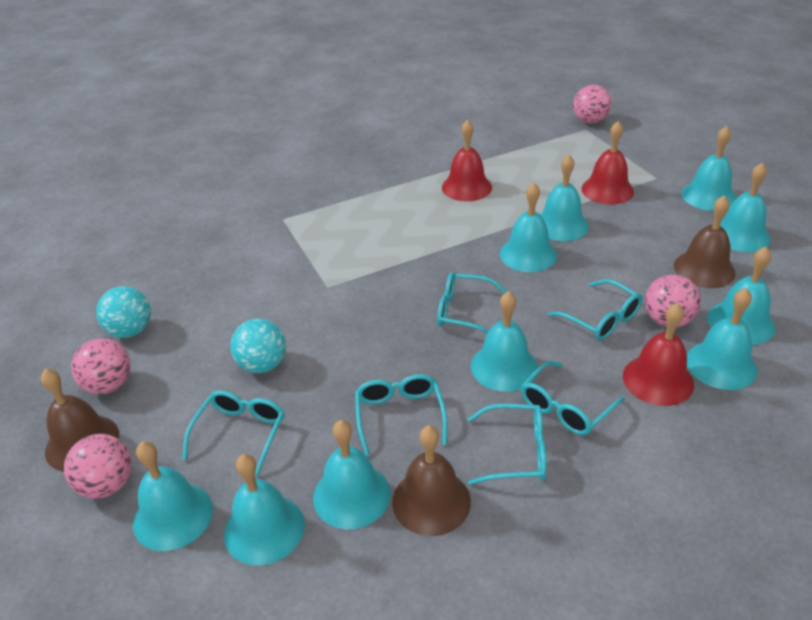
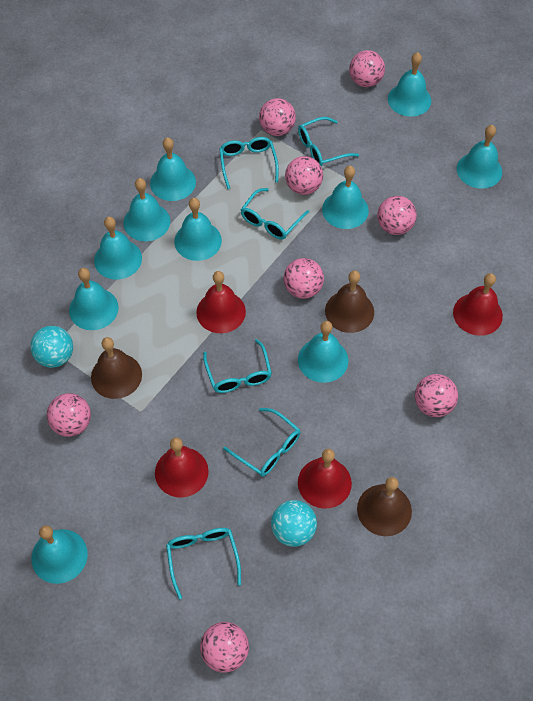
pink ball: [64,434,132,499] [71,338,131,394] [573,85,611,123] [645,275,701,327] = 4 -> [47,393,91,437] [200,622,249,673] [259,98,296,136] [284,258,324,299] [285,156,323,195] [349,50,385,87] [377,196,417,235] [415,374,458,417] = 8
red bell: [442,120,492,201] [581,121,634,205] [623,303,694,406] = 3 -> [155,437,209,498] [196,271,246,333] [298,449,352,509] [453,273,503,336] = 4

